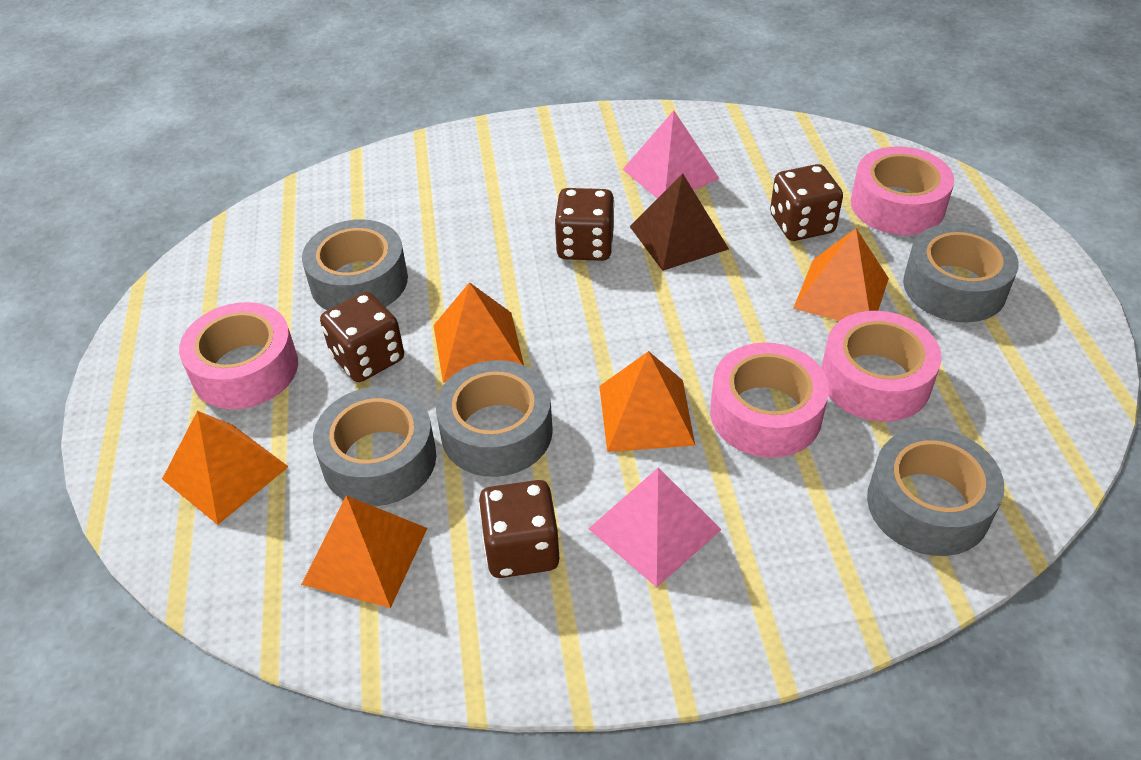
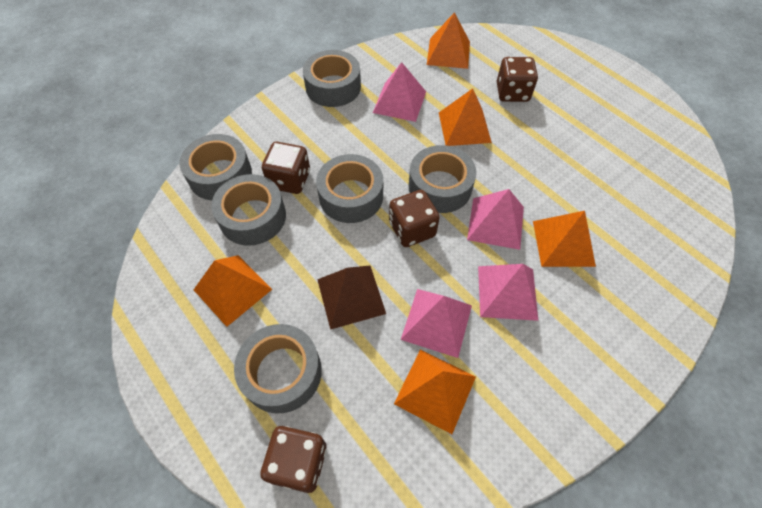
grey tape: [302,219,408,310] [313,387,436,506] [436,360,553,477] [867,428,1004,556] [903,223,1019,322] = 5 -> [179,134,252,200] [211,174,286,246] [234,324,322,414] [303,50,361,107] [316,154,383,223] [409,145,476,213] = 6
pink pyramid: [588,468,722,587] [622,110,719,199] = 2 -> [373,62,426,122] [401,289,472,358] [467,189,524,250] [478,264,538,321] = 4
pink tape: [179,302,298,409] [710,342,829,458] [821,311,941,422] [851,146,954,235] = 4 -> none = 0

